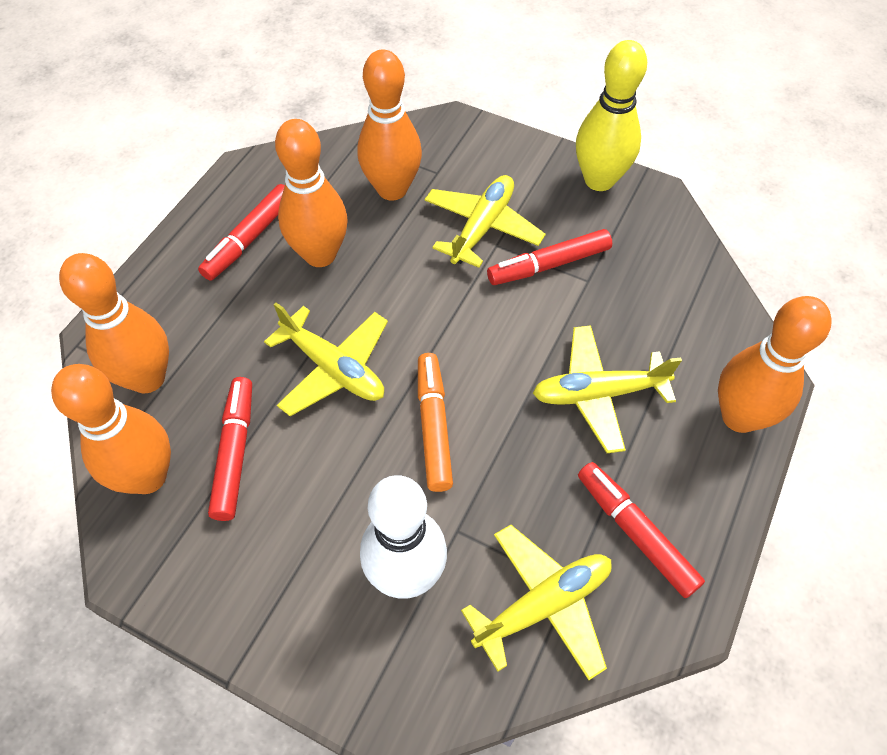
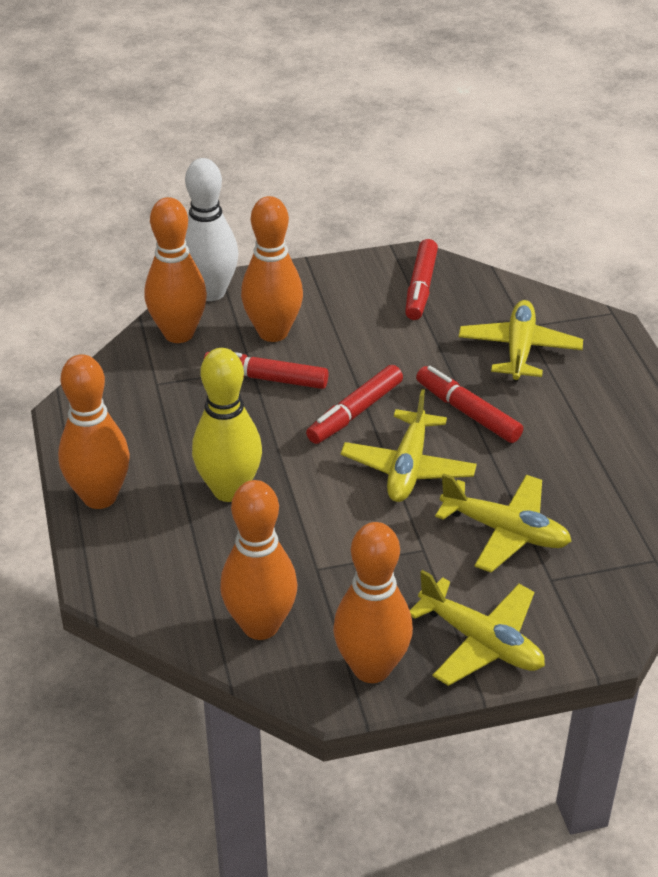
orange marker: [418,353,453,492] = 1 -> none = 0

